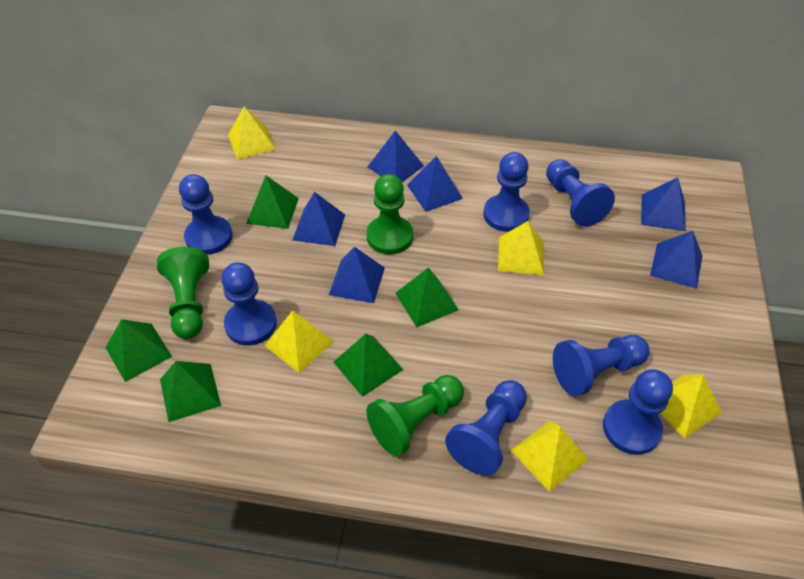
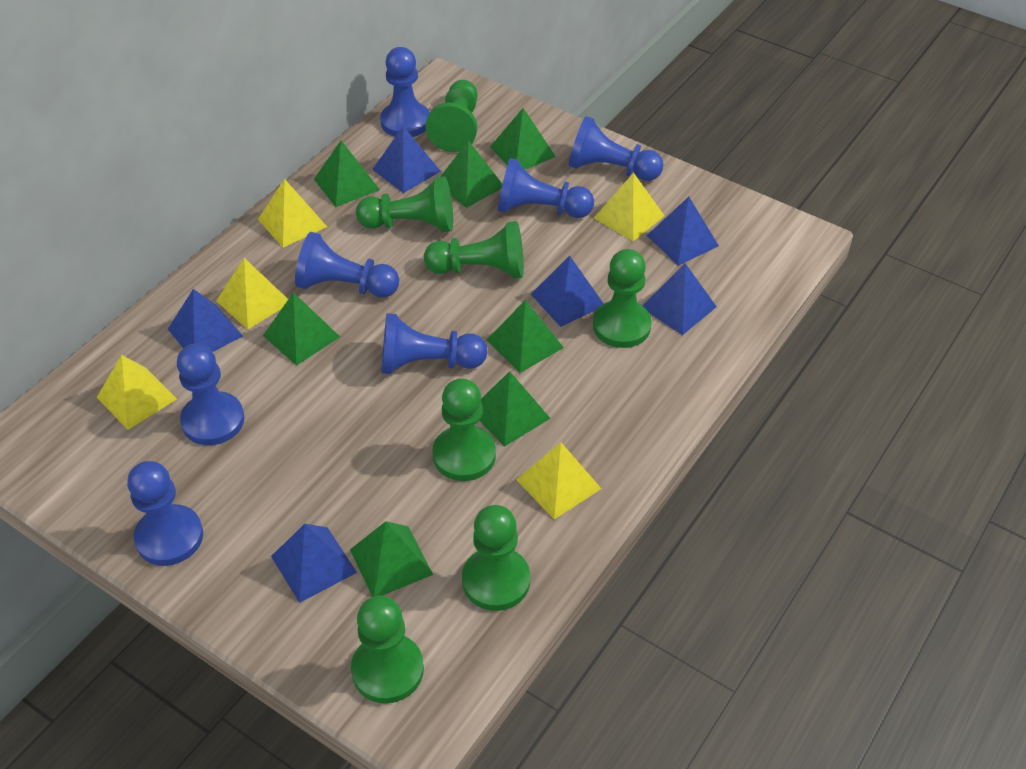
green pawn: [157,247,209,339] [367,174,413,254] [367,375,464,456] = 3 -> [351,596,424,703] [356,177,453,232] [424,221,524,279] [425,80,478,152] [432,378,496,481] [462,505,530,611] [593,249,652,348] = 7
green pyramid: [105,319,172,382] [160,361,221,422] [246,175,299,229] [334,334,403,397] [396,267,459,327] = 5 -> [263,292,340,366] [314,141,380,207] [350,521,433,597] [440,140,503,208] [480,371,551,447] [487,300,564,373] [490,108,556,169] = 7

